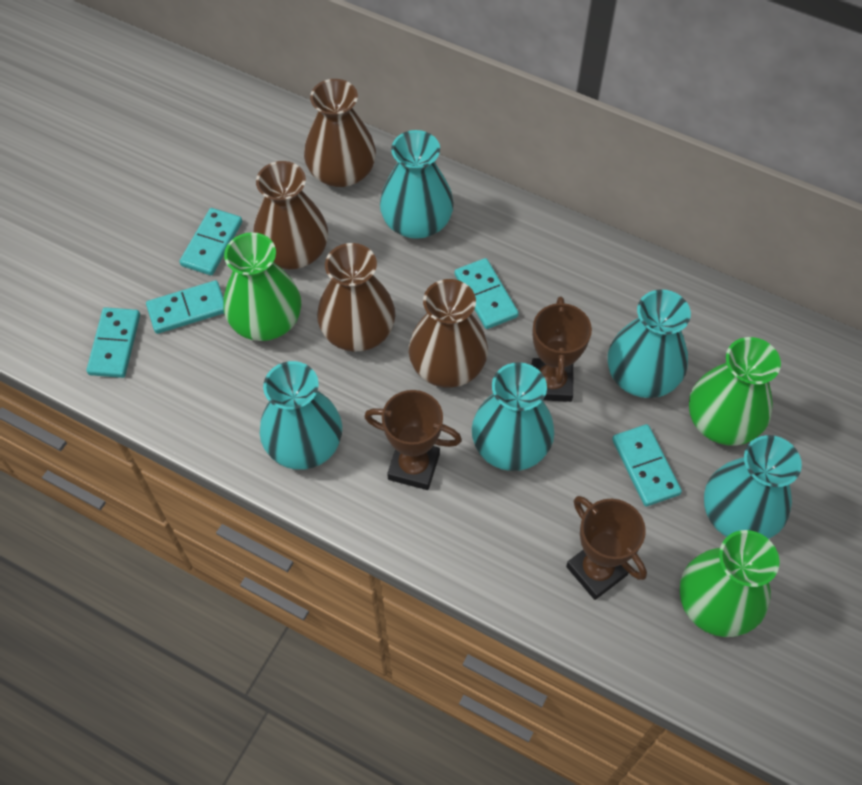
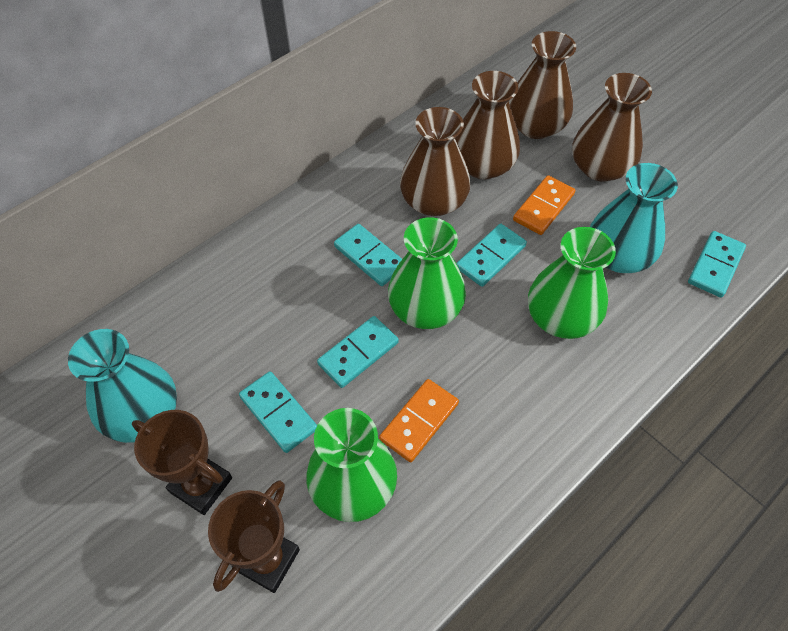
brown trophy: [364,390,462,490] [531,296,592,402] [566,496,647,600] = 3 -> [132,410,232,515] [208,480,300,593] = 2
orange domino: none = 0 -> [379,379,459,462] [513,175,575,235] = 2
turquoise vase: [260,361,342,470] [380,130,454,239] [472,362,554,471] [608,289,691,398] [704,435,802,539] = 5 -> [68,329,177,443] [590,163,678,273] = 2

